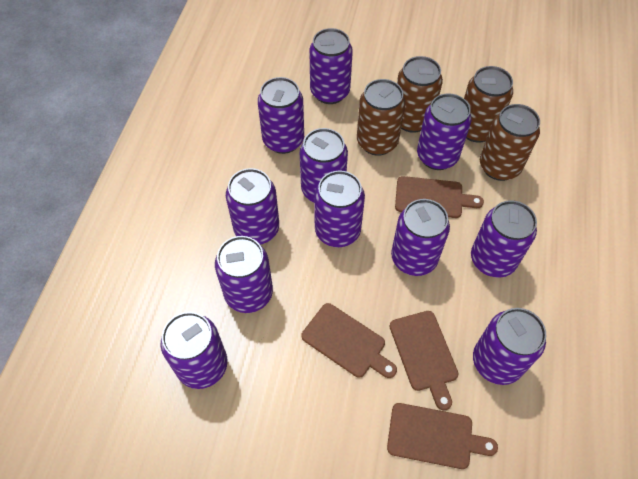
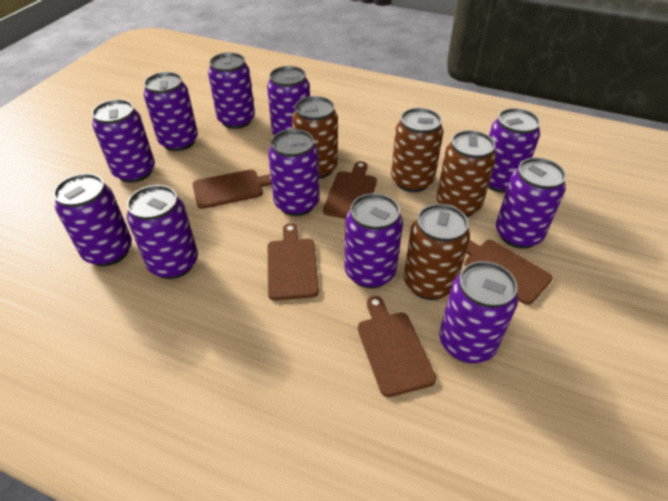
brown cutting board: [301,303,397,378] [387,403,498,469] [390,311,458,410] [395,176,484,218] = 4 -> [192,169,272,209] [268,223,319,300] [323,161,377,219] [358,296,436,397] [464,240,553,305] = 5

